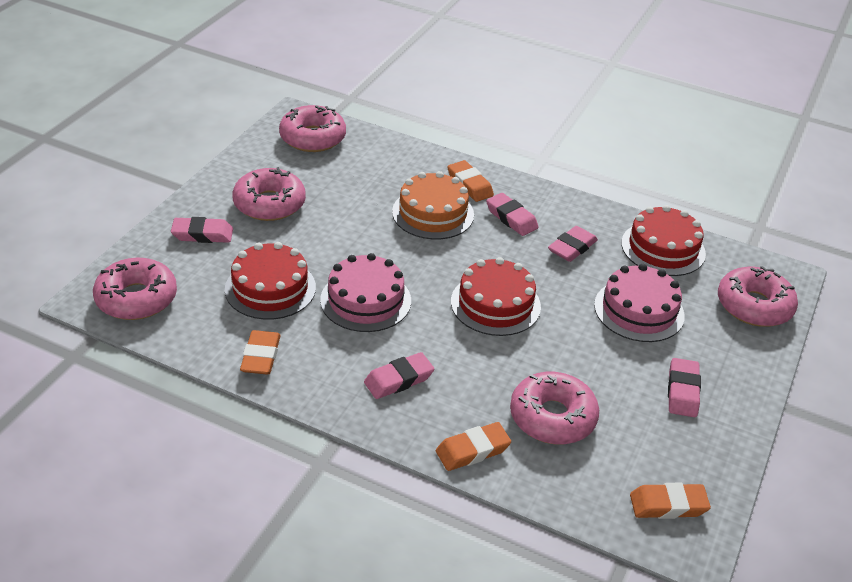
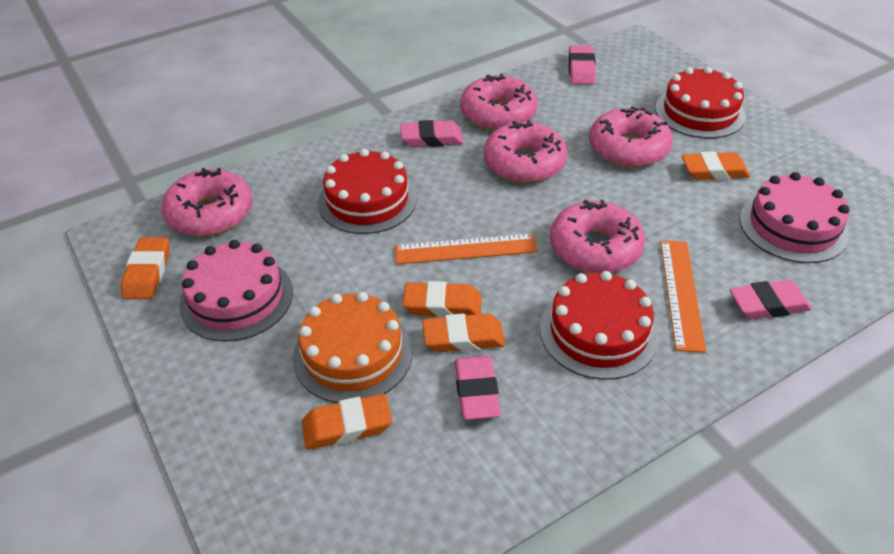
orange eraser: [240,330,280,375] [436,422,511,471] [447,160,494,202] [630,483,711,519] = 4 -> [121,237,170,299] [302,394,392,450] [403,281,481,317] [422,313,505,352] [682,151,750,180] = 5
orange ruler: none = 0 -> [395,234,538,264] [660,240,706,353] = 2
pink eraser: [171,217,233,243] [364,352,434,399] [486,193,539,236] [548,226,598,262] [668,358,701,417] = 5 -> [400,120,463,147] [455,356,501,420] [569,45,596,84] [730,280,812,319] = 4

